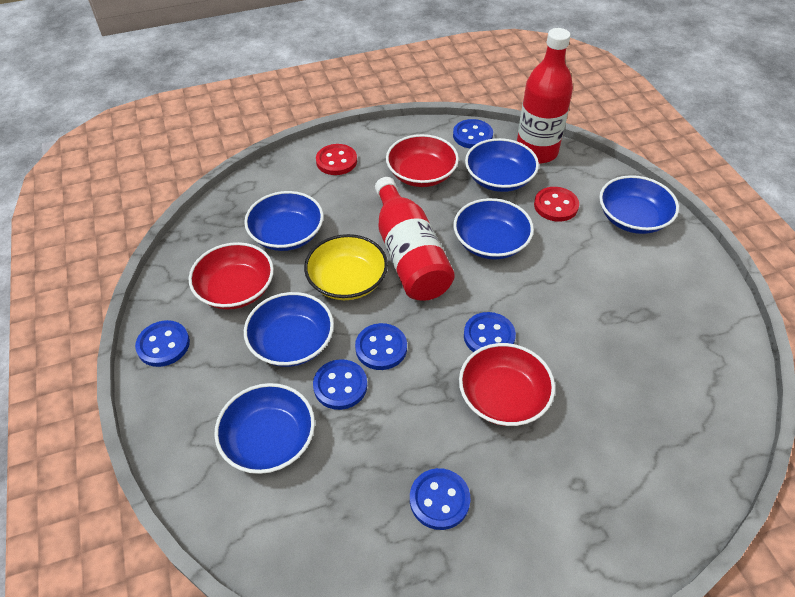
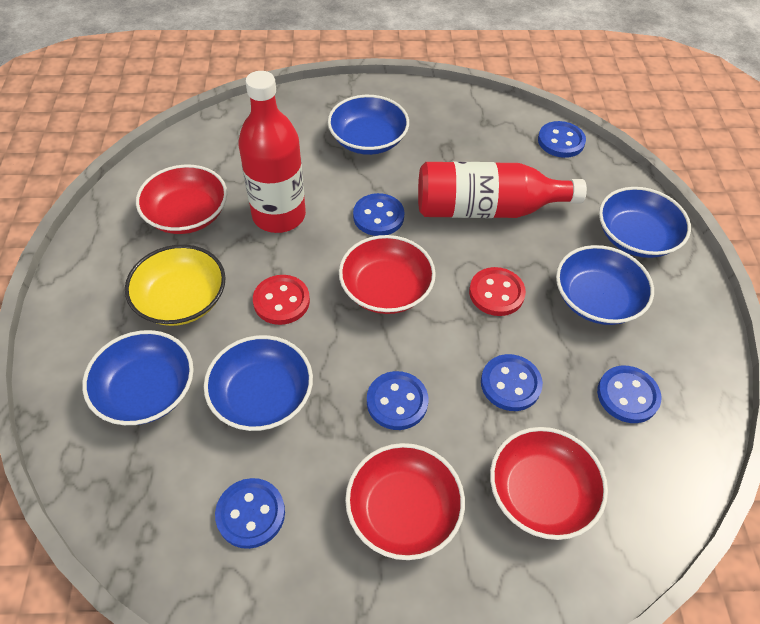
blue bowl: [214,383,315,474] [244,191,324,251] [244,292,334,367] [453,198,534,260] [465,138,539,192] [599,175,679,234] = 6 -> [82,330,194,425] [204,335,313,431] [328,95,409,155] [556,245,654,325] [599,187,691,258] = 5
red bowl: [188,242,274,310] [386,134,459,187] [459,343,555,426] = 3 -> [136,164,227,234] [339,235,436,314] [345,443,465,560] [490,427,608,540] = 4

